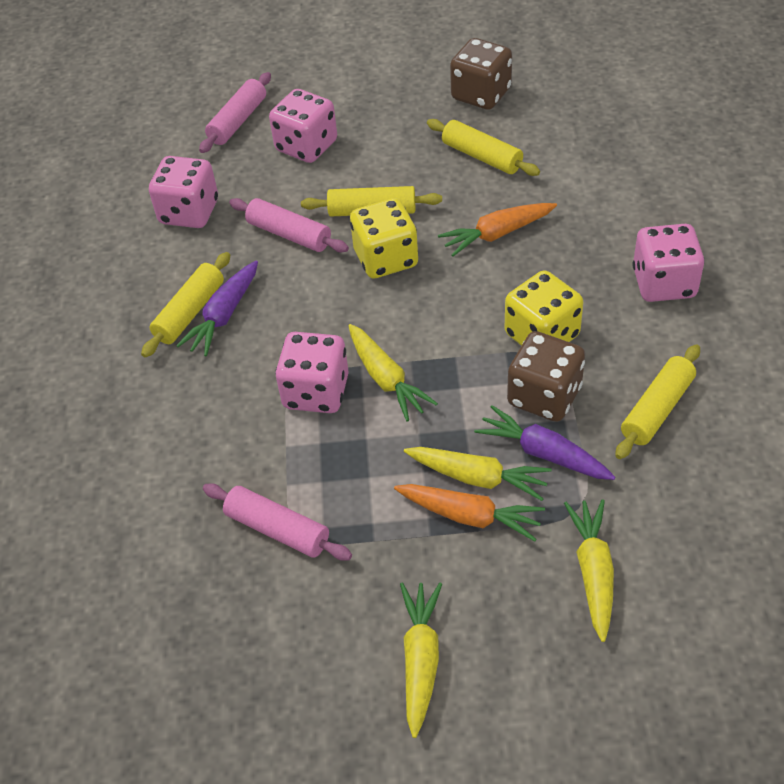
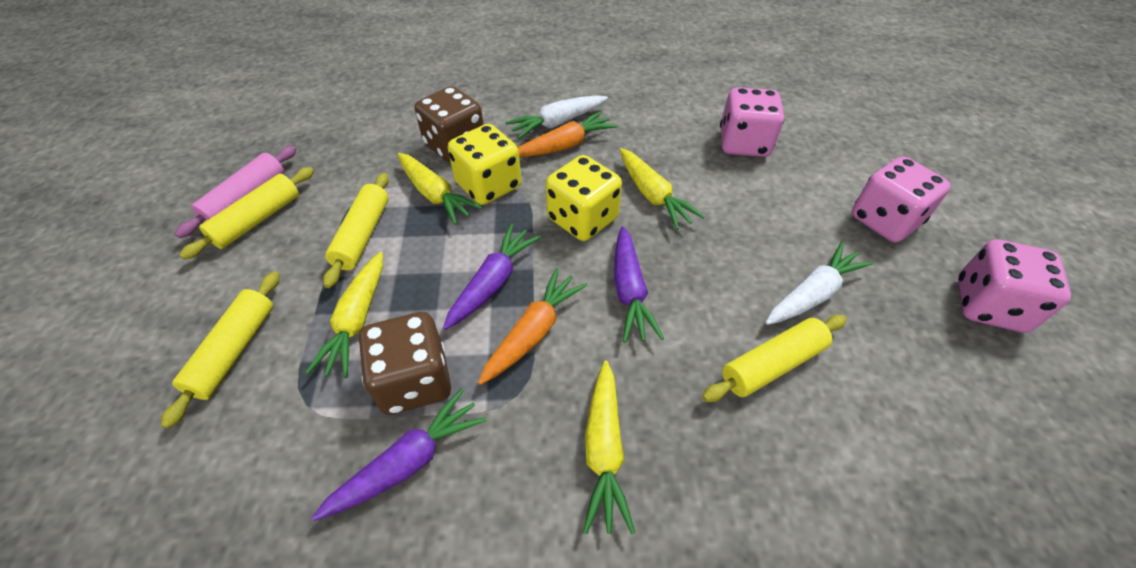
pink dice: [149,156,218,228] [269,89,337,163] [275,332,349,413] [633,224,705,302] = 4 -> [720,87,784,157] [852,157,951,243] [958,239,1071,333] = 3
pink rolling pin: [199,72,271,153] [203,483,352,561] [229,198,349,252] = 3 -> [175,146,296,238] = 1
purple carrot: [176,261,258,356] [474,405,615,480] = 2 -> [312,389,487,521] [443,224,541,330] [614,226,664,343] = 3
white carrot: none = 0 -> [505,95,608,139] [766,242,874,325] = 2

